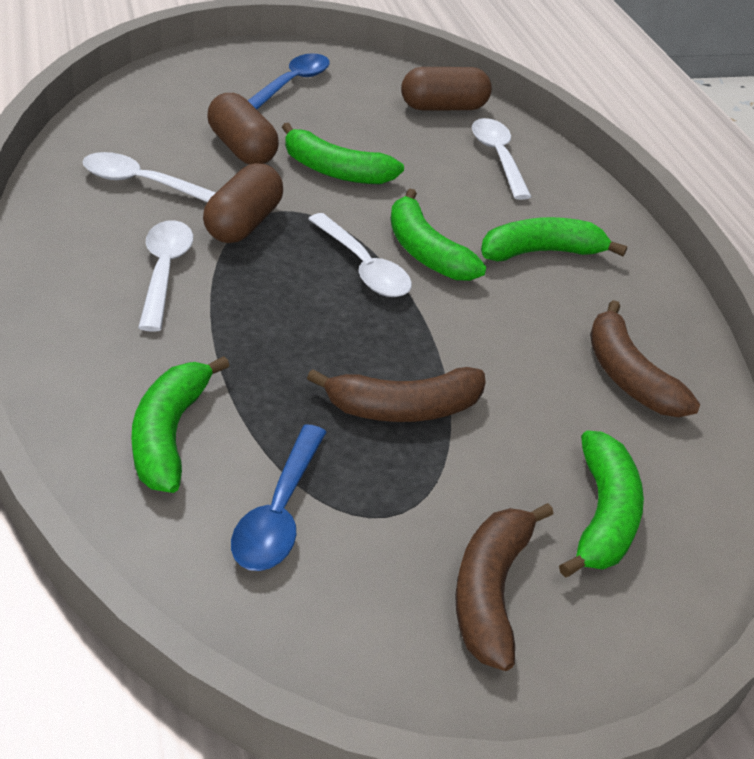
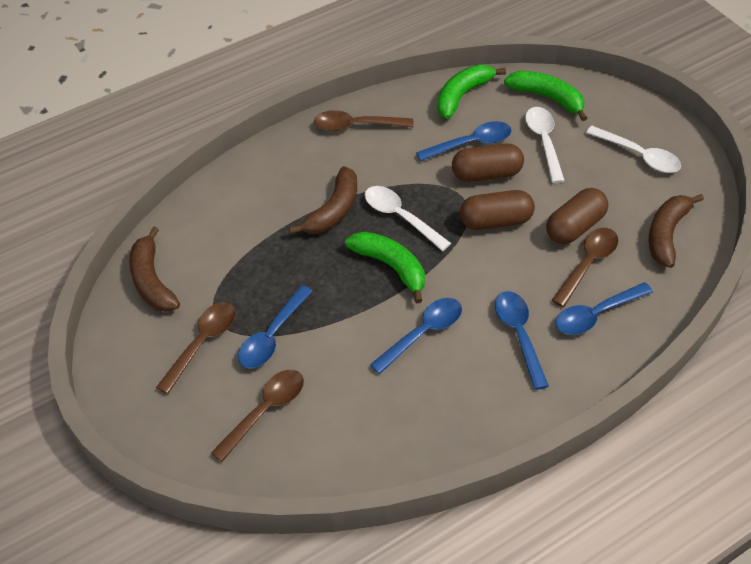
blue spoon: [231,424,326,571] [248,53,330,109] = 2 -> [238,285,313,369] [370,298,462,374] [416,121,512,161] [495,291,549,390] [556,282,653,335] = 5
brown spoon: none = 0 -> [156,302,236,394] [211,370,304,462] [314,110,414,131] [552,228,618,307] = 4
green banana: [131,356,230,493] [282,123,404,184] [390,189,486,281] [481,217,627,262] [559,430,644,578] = 5 -> [345,232,425,303] [437,65,506,119] [504,71,587,121] = 3
white spoon: [83,152,216,202] [138,220,193,332] [308,213,412,297] [472,118,531,200] = 4 -> [364,186,451,251] [525,107,565,183] [586,126,681,173] = 3

